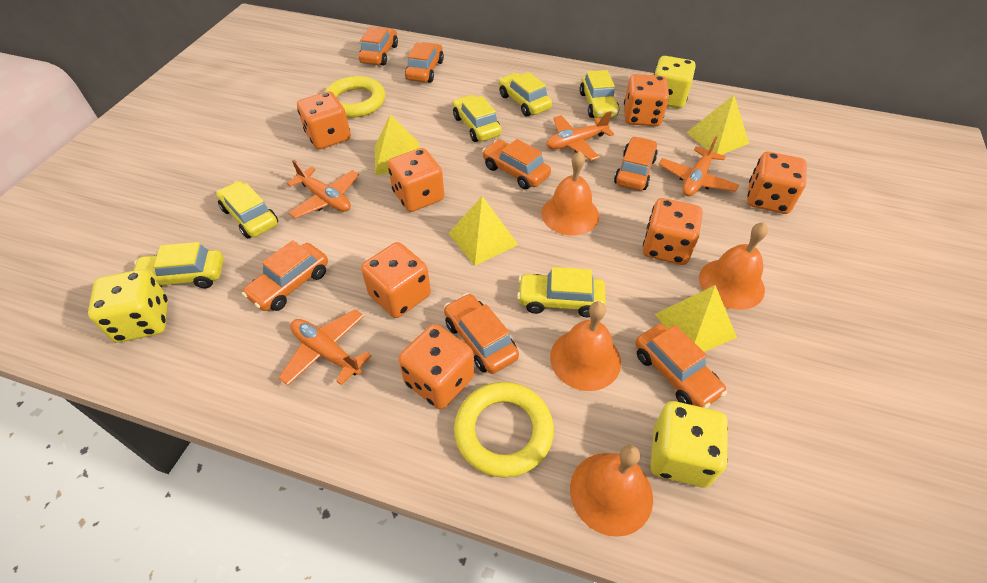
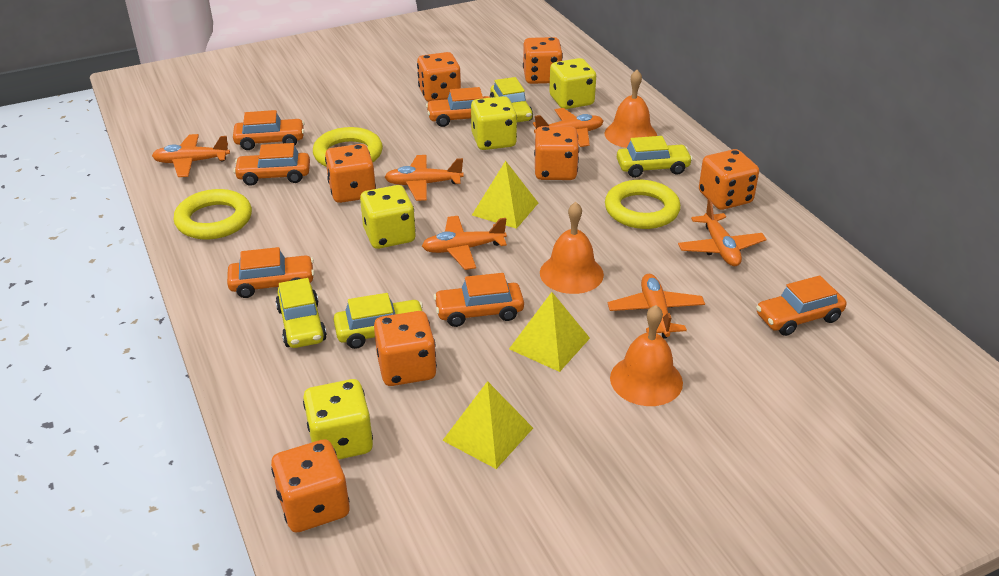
orange bell: [541,151,599,235] [550,301,621,391] [570,445,653,537] [699,222,768,310] = 4 -> [540,202,604,294] [604,70,657,148] [610,305,683,406] = 3
orange car: [242,240,328,311] [358,27,398,66] [405,42,444,83] [444,293,519,374] [482,139,551,189] [614,136,658,190] [635,324,727,408] = 7 -> [227,247,315,298] [233,110,304,150] [233,143,310,186] [426,87,491,127] [433,273,524,327] [756,275,846,336] = 6
orange plane: [279,309,372,386] [287,160,359,218] [546,111,614,161] [659,136,739,196] = 4 -> [152,134,230,177] [385,155,464,201] [422,216,507,270] [533,108,603,147] [608,274,705,338] [678,198,767,266] = 6
yellow car: [133,242,224,288] [216,181,278,238] [453,95,502,142] [499,72,552,116] [517,267,606,317] [580,70,619,118] = 6 -> [276,278,327,348] [334,293,423,349] [490,77,533,122] [617,136,693,178] = 4
yellow dice: [88,269,168,343] [650,401,728,487] [654,56,696,108] = 3 -> [303,379,373,460] [360,185,416,249] [471,96,517,150] [549,58,596,109] = 4
yellow pyramid: [375,114,419,175] [448,196,518,266] [655,285,737,352] [687,95,749,155] = 4 -> [442,381,533,469] [472,161,538,229] [509,292,590,372] = 3
yellow ring: [325,76,385,118] [454,382,554,478] = 2 -> [174,189,252,239] [313,127,383,167] [605,180,681,229] = 3

